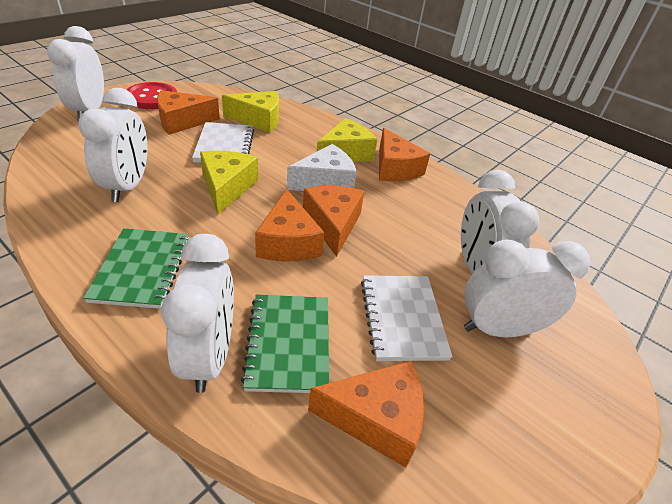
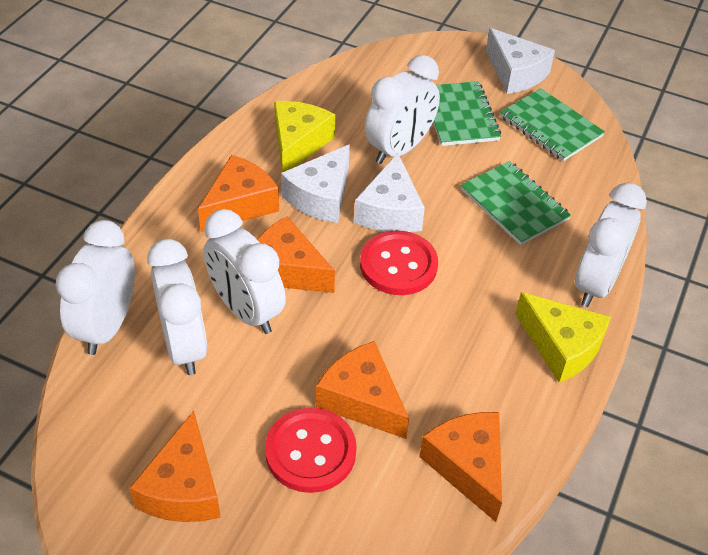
green notebook: [83,228,189,309] [241,294,329,393] = 2 -> [433,81,501,146] [461,161,571,245] [500,88,605,161] = 3
red button: [126,82,177,109] = 1 -> [265,407,357,493] [360,231,438,295] = 2
white cheese: [287,144,357,191] = 1 -> [281,144,350,223] [354,153,425,232] [486,28,555,94] = 3
white notebook: [192,122,254,163] [361,275,453,361] = 2 -> none = 0
yellow cheese: [200,151,258,214] [222,91,279,133] [317,118,377,162] = 3 -> [274,101,335,172] [515,292,611,383] = 2

